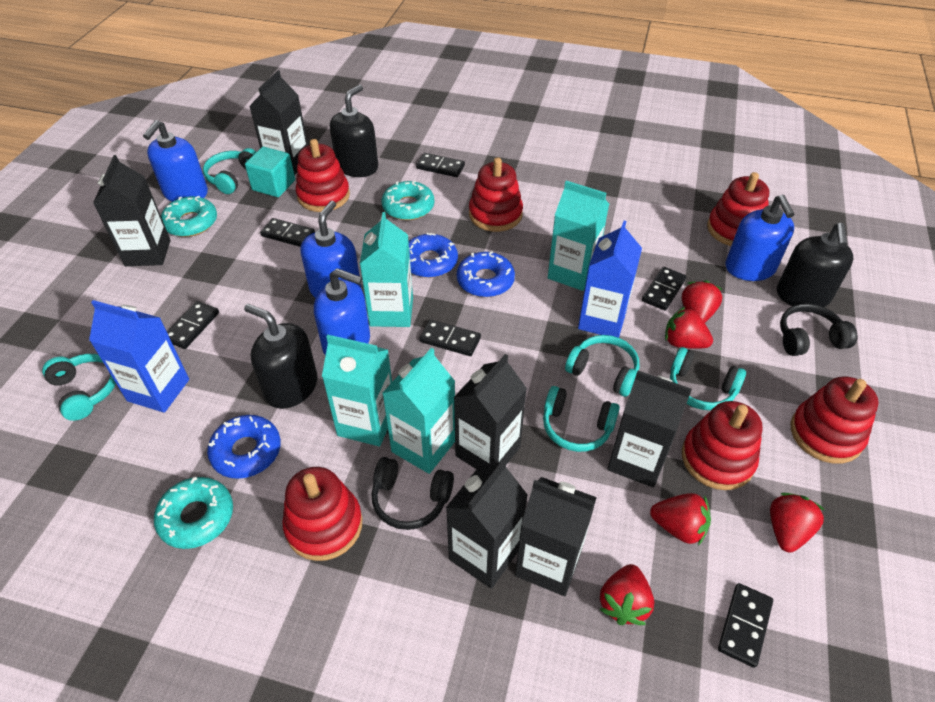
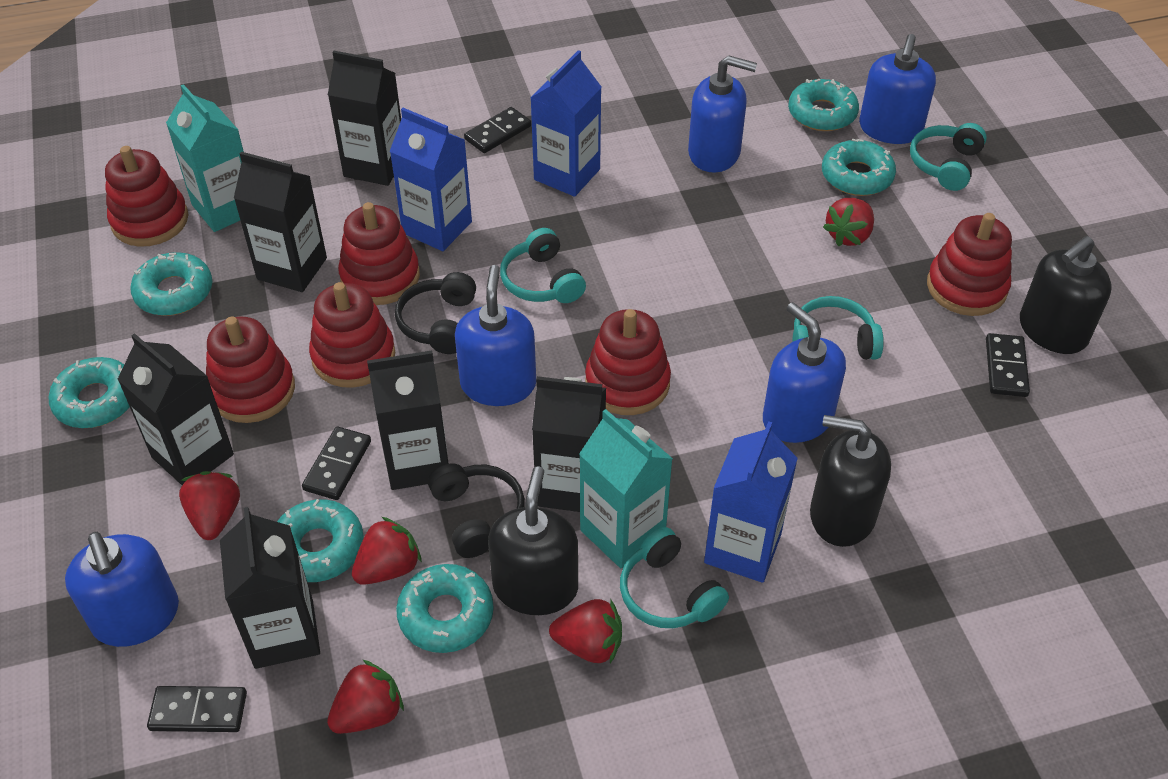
black domino: [167,301,219,349] [260,218,315,247] [416,153,465,177] [420,320,481,356] [642,267,686,311] [718,583,773,668] = 6 -> [147,686,247,732] [302,427,371,500] [464,107,531,153] [986,333,1030,397] = 4
blue carton: [89,300,189,413] [578,221,642,338] = 2 -> [390,108,472,251] [531,50,601,197] [704,421,798,583] = 3
blue donut: [207,415,281,479] [409,233,458,278] [457,251,515,297] = 3 -> none = 0
blue soap dispenser: [143,120,208,202] [301,201,361,298] [314,268,370,356] [726,195,794,281] = 4 -> [65,532,179,647] [455,265,536,406] [688,55,757,173] [763,302,846,443] [859,34,936,144] = 5
turquoise carton: [322,335,392,446] [360,212,413,327] [382,348,455,474] [548,181,609,291] = 4 -> [166,84,244,232] [579,409,673,568] = 2
turquoise cube: [245,147,295,197] = 1 -> none = 0
turquoise donut: [154,477,233,549] [161,196,217,237] [382,180,434,220] = 3 -> [48,357,130,428] [130,252,213,316] [277,499,364,582] [396,564,494,653] [788,79,859,131] [822,138,896,196] = 6
turquoise headphones: [42,354,116,421] [203,148,256,194] [543,386,620,452] [565,335,639,397] [670,347,746,410] = 5 -> [500,228,586,303] [620,527,729,628] [792,296,884,360] [910,123,987,191] = 4

